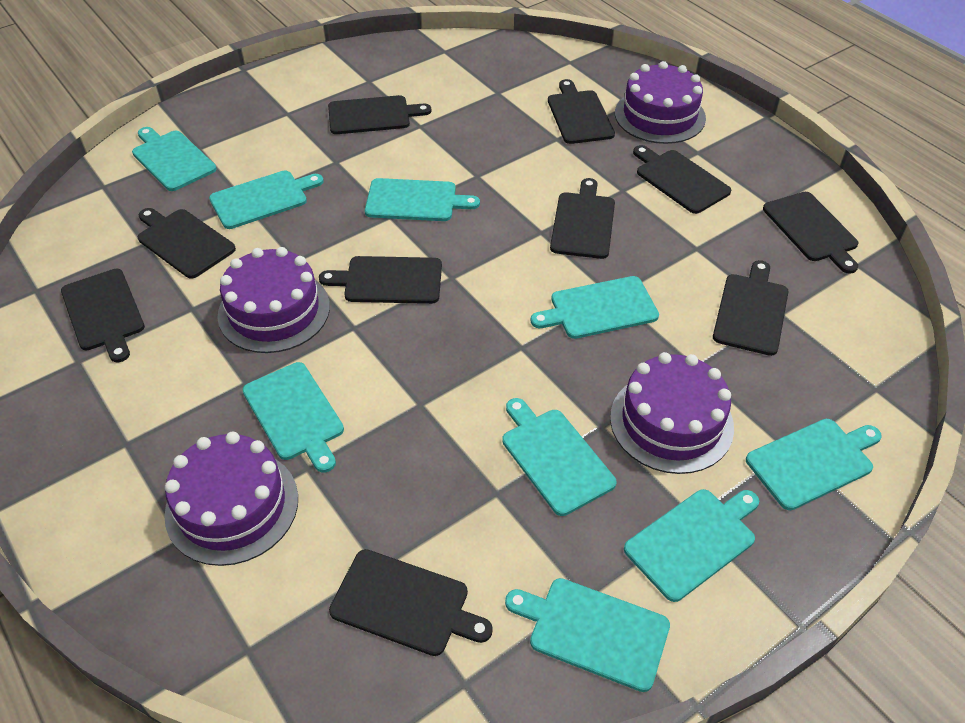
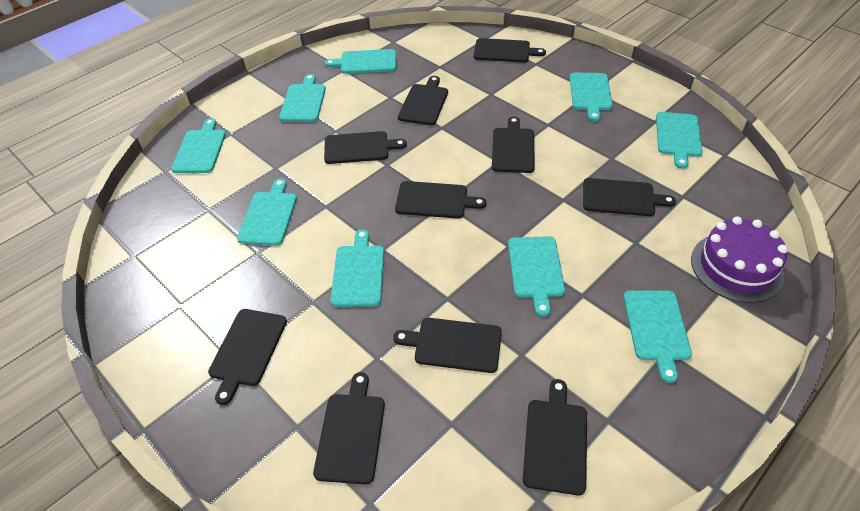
purple cake: [164,432,298,566] [218,247,330,353] [610,352,734,474] [615,61,706,144] = 4 -> [691,216,788,303] = 1

